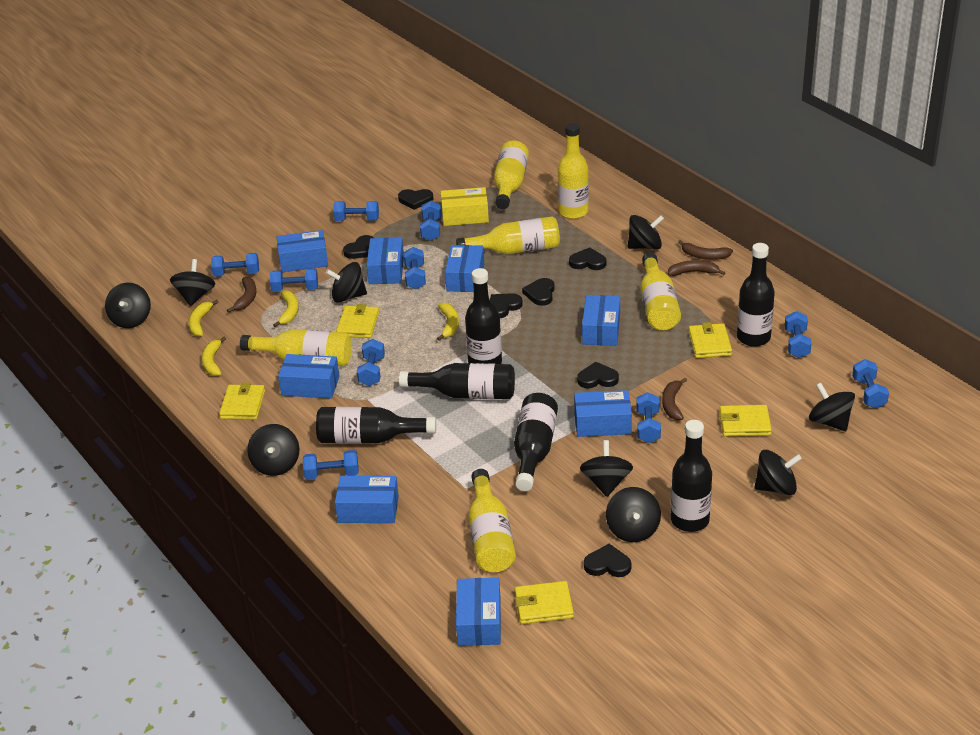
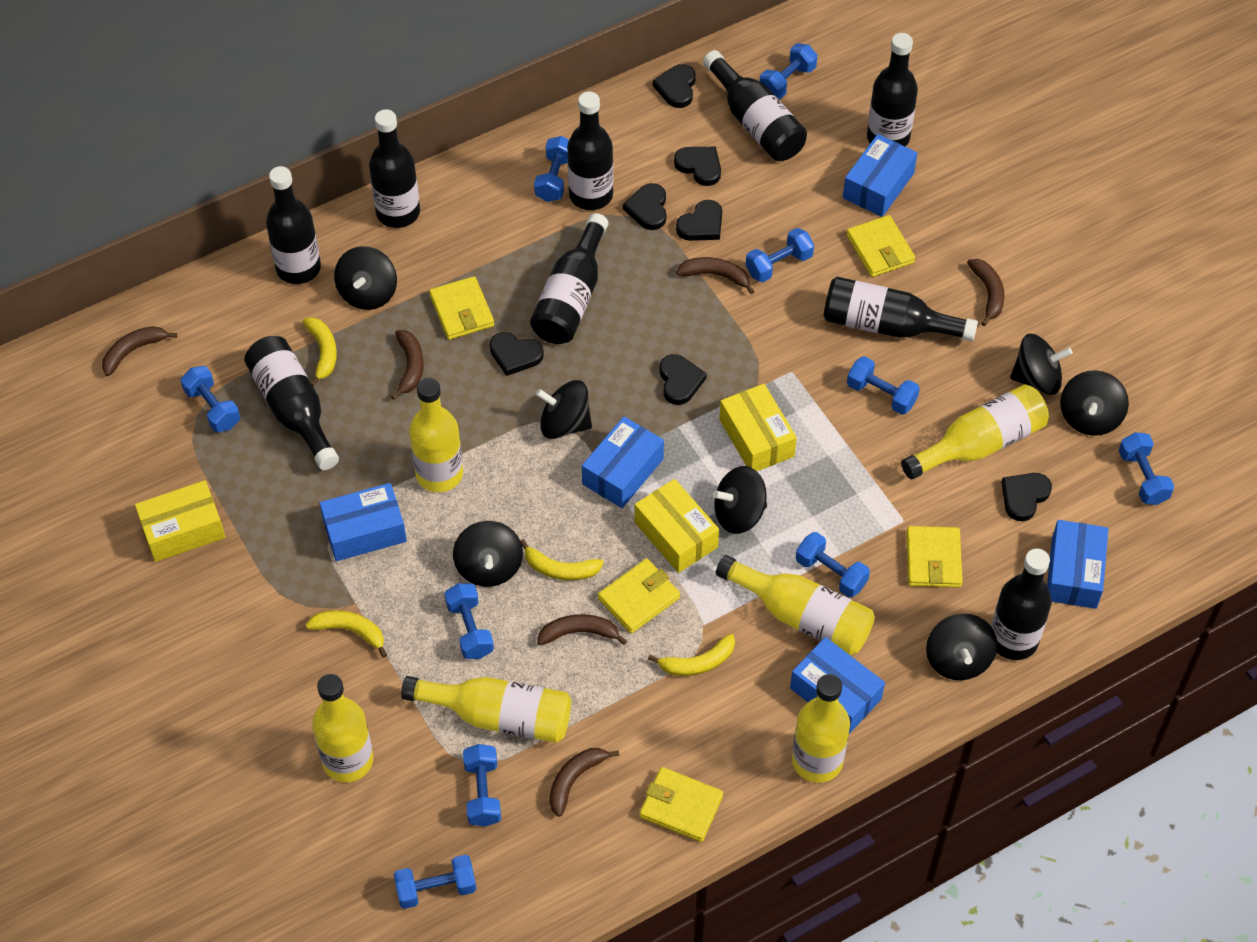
black bottle: [316,407,436,444] [399,363,515,399] [465,268,502,364] [514,393,558,491] [671,420,712,532] [737,243,775,347] = 6 -> [244,336,339,470] [266,166,321,284] [369,109,420,228] [530,213,608,344] [567,92,613,210] [703,50,807,161] [823,277,978,341] [867,33,918,147] [991,549,1052,660] = 9
black spinning top: [105,283,151,328] [170,259,215,306] [247,424,299,476] [326,262,367,303] [580,440,633,497] [606,487,661,542] [628,215,664,249] [754,450,802,495] [809,383,855,431] = 9 -> [334,246,397,310] [453,521,523,587] [536,380,592,439] [713,466,767,534] [926,614,997,680] [1010,334,1073,395] [1060,370,1129,436] = 7
blue box: [277,230,328,272] [278,354,340,399] [335,476,399,523] [367,237,404,284] [445,245,484,292] [456,578,501,646] [574,390,632,437] [582,295,620,346] = 8 -> [319,483,407,561] [582,416,664,508] [790,637,885,734] [843,134,917,217] [1047,520,1109,609] = 5
brown banana: [227,277,256,313] [662,378,687,420] [668,260,725,276] [678,240,733,260] = 4 -> [102,326,177,376] [391,330,424,400] [537,614,627,645] [549,748,619,817] [676,257,755,294] [967,259,1005,326] = 6
yellow box: [441,187,489,226] = 1 -> [135,480,225,562] [635,479,719,573] [719,384,797,471] = 3

